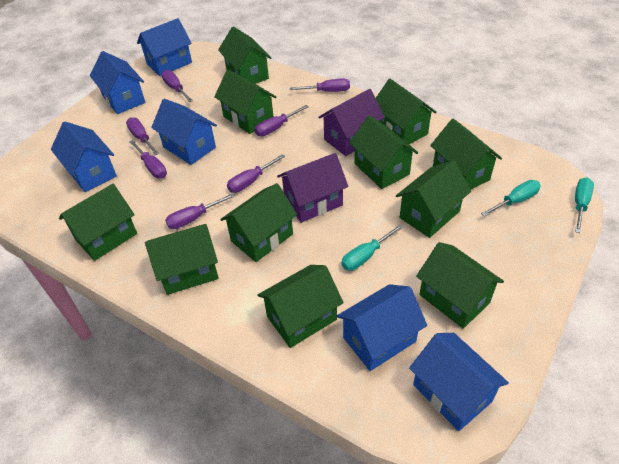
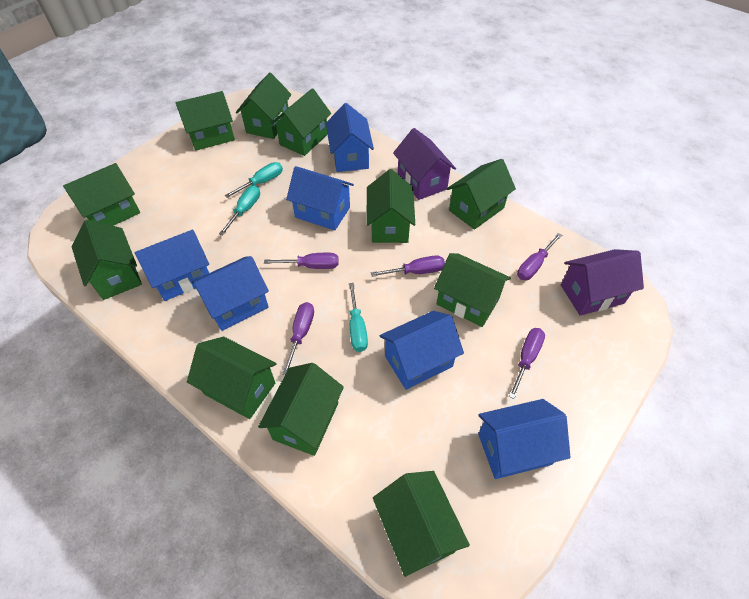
purple screwdriver: [126,117,159,155] [129,140,167,178] [161,70,193,102] [165,193,235,229] [227,154,285,193] [255,105,309,136] [290,79,350,92] = 7 -> [264,253,338,269] [282,302,314,375] [371,255,445,277] [509,328,545,399] [517,233,562,280] = 5

